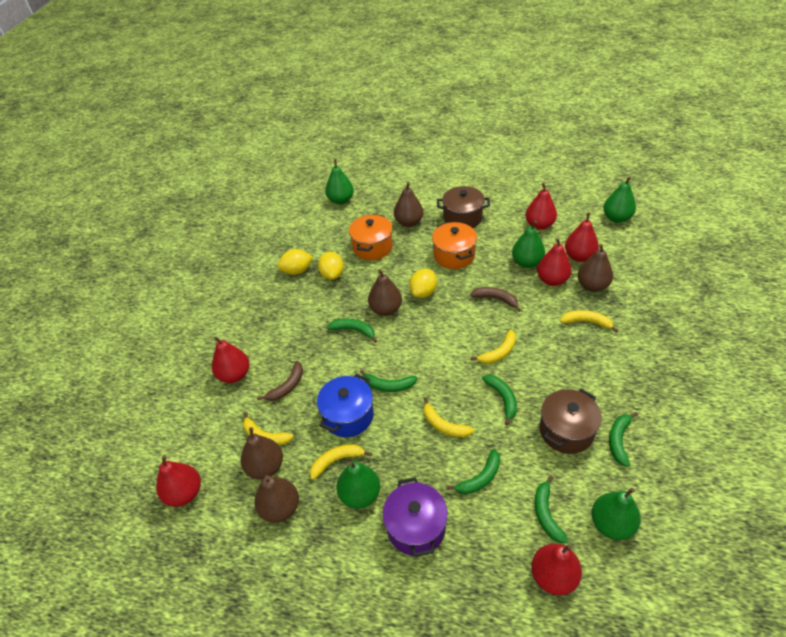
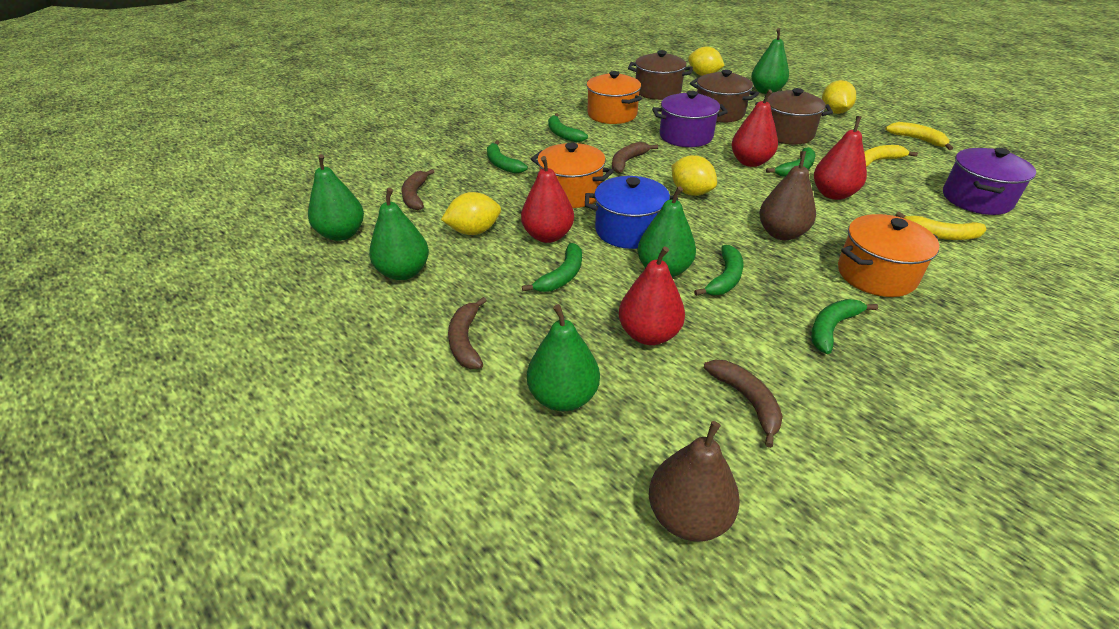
brown banana: [257,361,303,401] [470,287,521,312] = 2 -> [401,169,435,210] [448,297,487,369] [612,142,658,173] [704,360,783,448] = 4
brown pear: [241,427,283,479] [254,475,299,523] [368,269,402,316] [394,182,423,227] [577,244,613,292] = 5 -> [649,421,740,542] [759,151,816,240] = 2
brown pot: [437,186,490,228] [540,389,602,454] = 2 -> [628,50,693,100] [690,69,759,123] [755,88,833,145] = 3
orange pot: [349,214,393,260] [432,222,477,269] = 2 -> [531,143,614,208] [587,71,642,124] [838,214,939,297] = 3
purple pot: [383,477,448,557] = 1 -> [652,91,728,147] [943,148,1036,215] = 2
red pear: [156,456,201,507] [212,337,249,383] [525,183,557,230] [531,544,582,595] [537,238,572,286] [565,213,599,262] = 6 -> [521,156,574,243] [619,246,685,345] [731,89,778,167] [814,116,867,200] = 4
yellow banana: [243,412,294,445] [310,444,372,480] [424,397,474,438] [471,330,516,364] [560,310,618,332] = 5 -> [864,145,918,167] [885,122,953,150] [895,212,986,240] = 3
yellow lemon: [277,249,313,275] [318,252,344,280] [409,269,437,298] = 3 -> [441,192,501,235] [671,155,717,196] [688,46,725,76] [822,80,856,114] = 4

